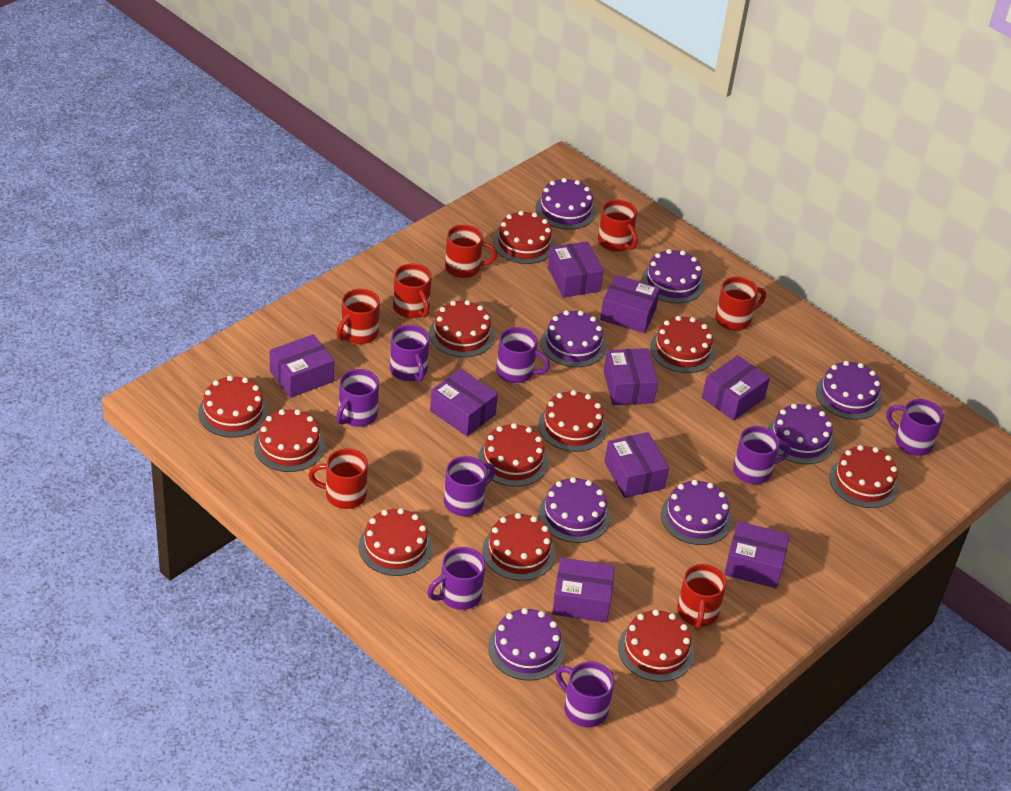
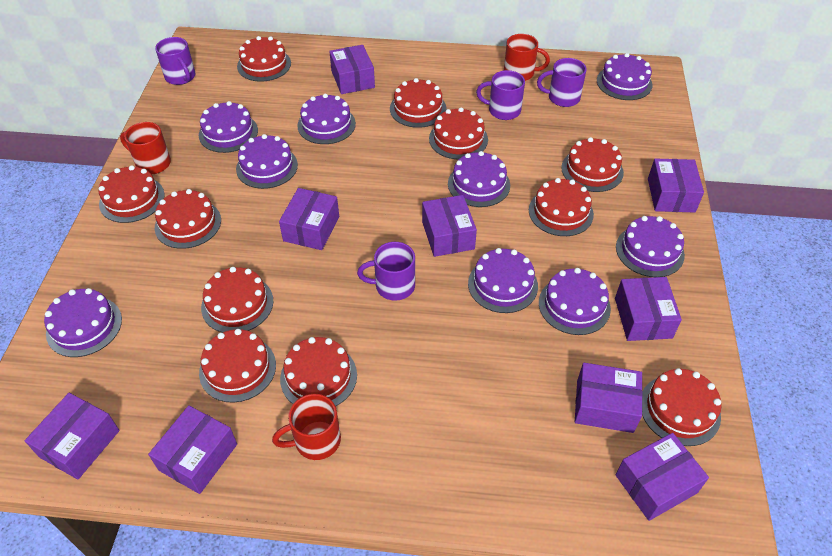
purple cake: [488,608,565,681] [535,178,596,230] [539,477,610,543] [541,310,606,367] [642,249,704,303] [661,480,732,545] [768,404,834,464] [816,361,882,420] = 8 -> [44,288,122,357] [199,101,258,153] [236,134,298,189] [297,94,356,144] [448,151,510,207] [468,248,538,313] [539,268,611,335] [597,53,652,100] [616,216,685,277] = 9
purple mug: [336,369,379,427] [390,325,430,382] [427,547,485,610] [444,456,495,516] [496,327,550,383] [555,662,614,727] [733,426,791,484] [886,399,944,456] = 8 -> [155,37,196,85] [357,242,415,301] [476,70,525,120] [537,58,587,107] = 4
red mug: [309,449,368,509] [336,289,380,344] [393,263,432,318] [445,225,497,278] [598,200,638,252] [677,564,727,630] [715,277,766,331] = 7 -> [120,122,171,174] [272,394,341,460] [504,34,550,81] = 3

